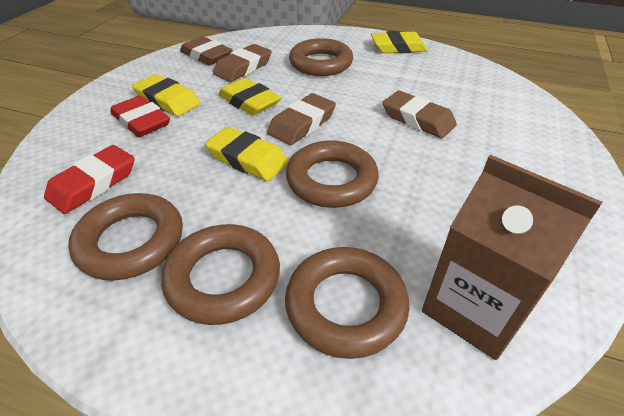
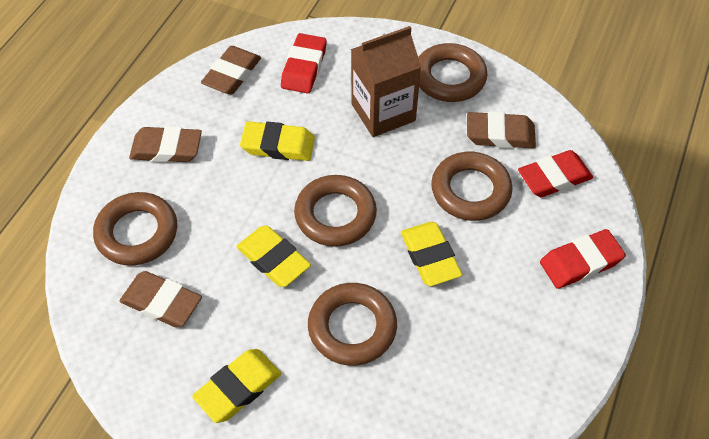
red eraser: [44,145,135,214] [111,95,170,137] = 2 -> [281,33,327,94] [518,150,593,197] [540,229,626,289] = 3

